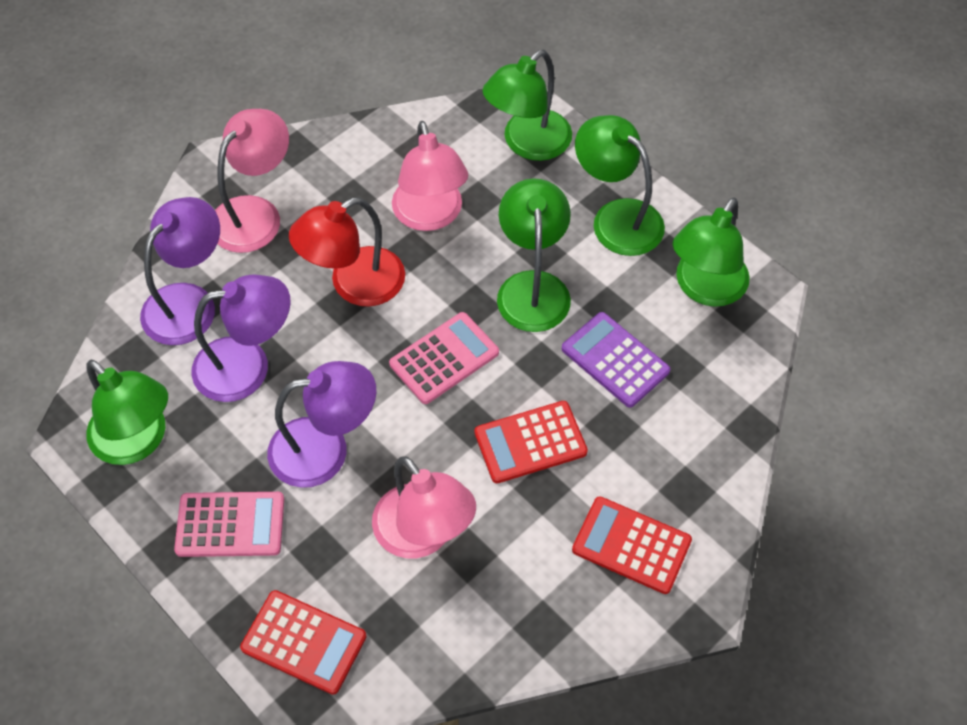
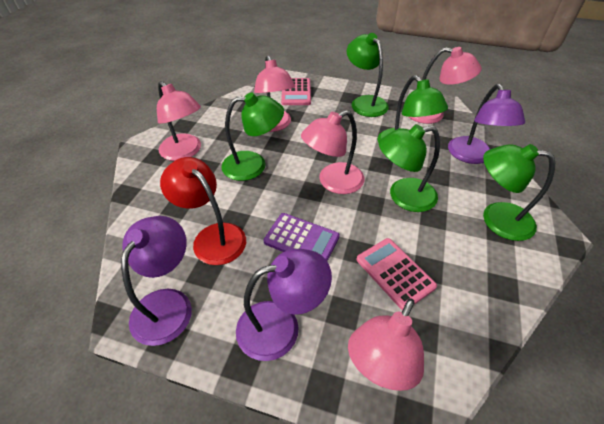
pink lamp: [215,109,289,253] [372,456,476,558] [392,121,469,231] = 3 -> [157,81,201,161] [254,55,295,132] [301,110,365,194] [348,298,424,391] [409,47,482,124] = 5
red calculator: [240,590,367,695] [475,401,588,483] [572,496,692,594] = 3 -> none = 0

